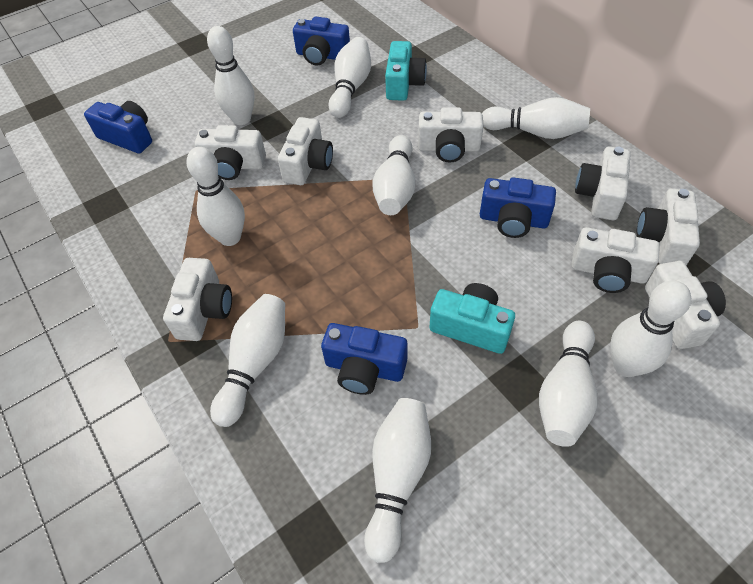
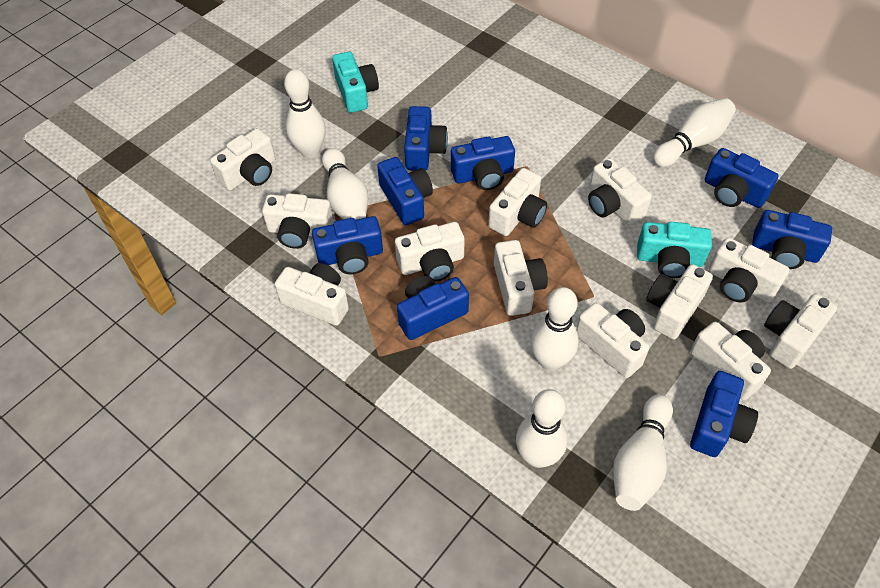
blue camera: [84,101,152,153] [293,17,350,66] [321,323,407,395] [480,177,556,238] = 4 -> [312,216,383,274] [377,157,433,225] [397,275,469,340] [404,106,448,171] [451,136,515,190] [690,371,758,457] [705,148,778,208] [752,210,832,269] = 8
white bowling pin: [186,147,245,246] [207,26,254,125] [210,294,285,427] [329,37,371,118] [364,398,431,563] [372,135,415,215] [482,97,590,139] [539,321,598,447] [610,281,691,377] = 9 -> [284,70,326,158] [322,148,369,220] [516,389,568,468] [530,287,579,371] [613,394,673,511] [653,98,736,167] = 6
white camera: [163,258,232,341] [195,125,266,180] [278,117,333,185] [418,107,484,163] [572,227,660,293] [575,147,631,220] [637,188,700,265] [645,261,726,349] = 8 -> [210,128,276,191] [262,193,333,249] [275,263,349,326] [395,222,465,282] [488,168,547,236] [494,240,548,316] [576,303,649,378] [588,158,652,225] [646,264,713,340] [690,322,771,400] [709,238,790,303] [764,294,837,369] = 12

